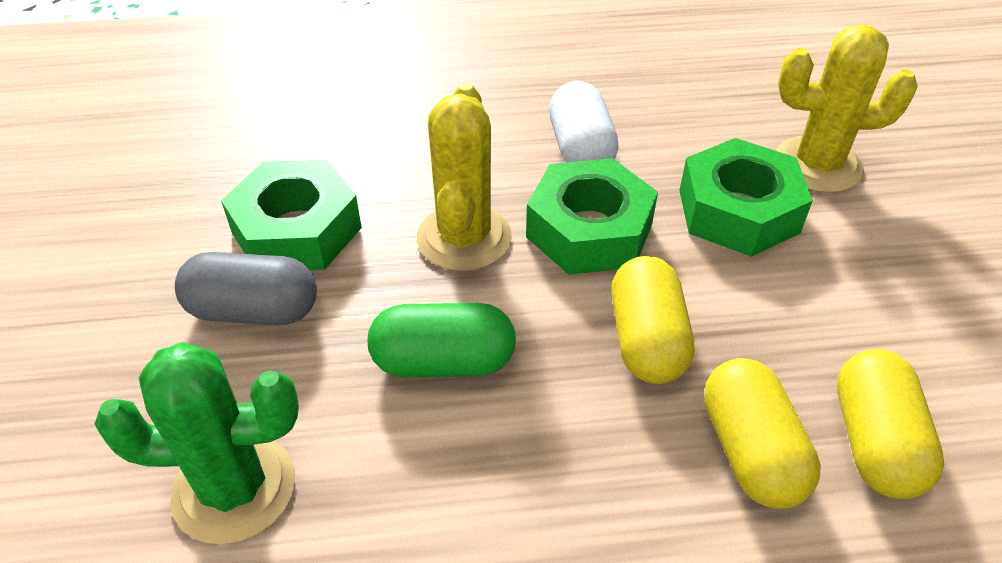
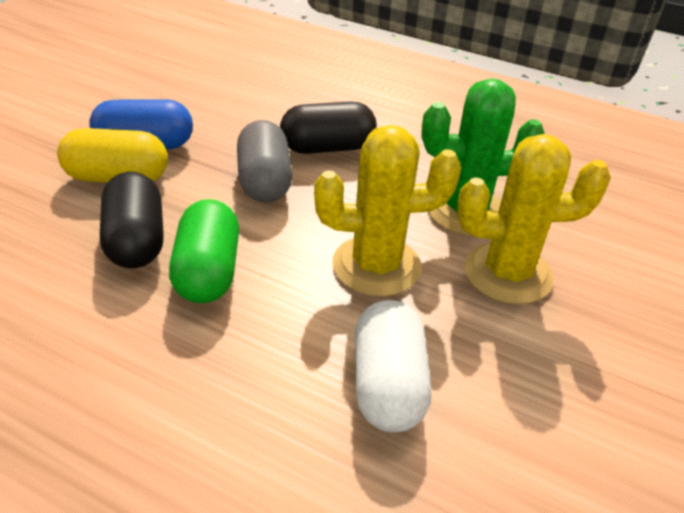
black capsule: none = 0 -> [100,172,164,268] [280,101,377,154] = 2
blue capsule: none = 0 -> [89,99,193,149] = 1
green nut: [221,159,362,270] [526,158,658,275] [679,138,813,257] = 3 -> none = 0
yellow capsule: [611,256,694,384] [704,358,821,509] [837,349,944,499] = 3 -> [57,128,168,183] = 1

